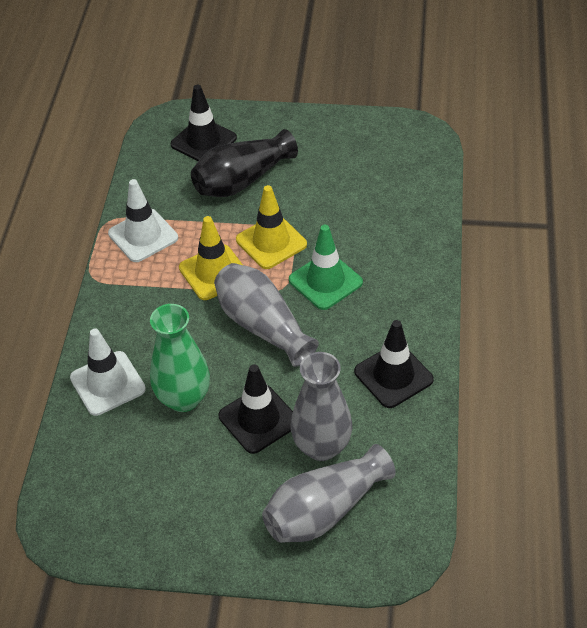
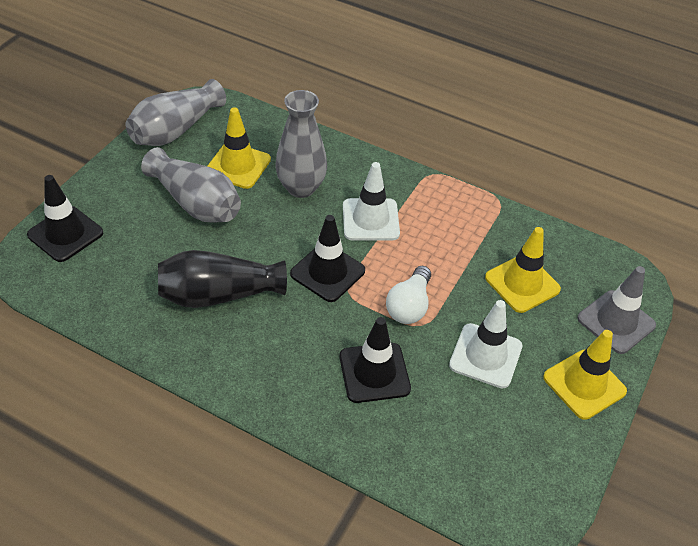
green traffic cone: [289,225,363,310] = 1 -> none = 0
green vase: [150,304,210,412] = 1 -> none = 0
grey traffic cone: none = 0 -> [577,266,656,354] = 1
white light bulb: none = 0 -> [386,266,431,324] = 1
yellow traffic cone: [179,216,243,300] [236,185,307,269] = 2 -> [207,107,271,189] [485,227,561,313] [543,330,627,420] = 3

